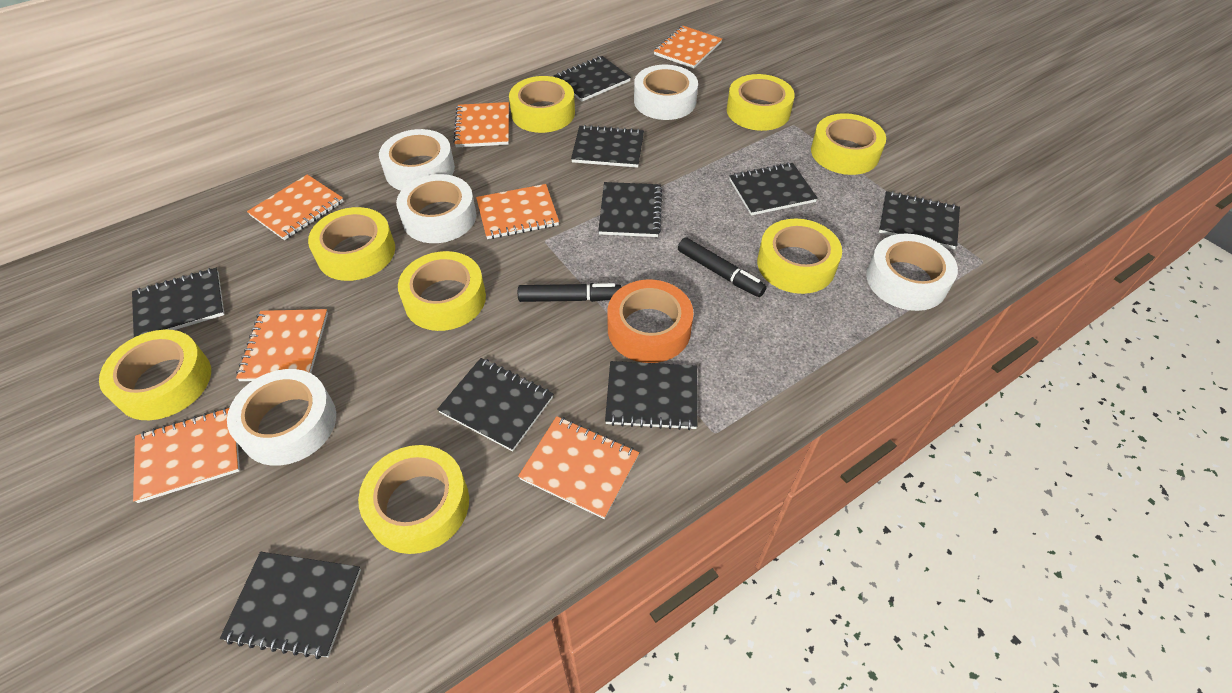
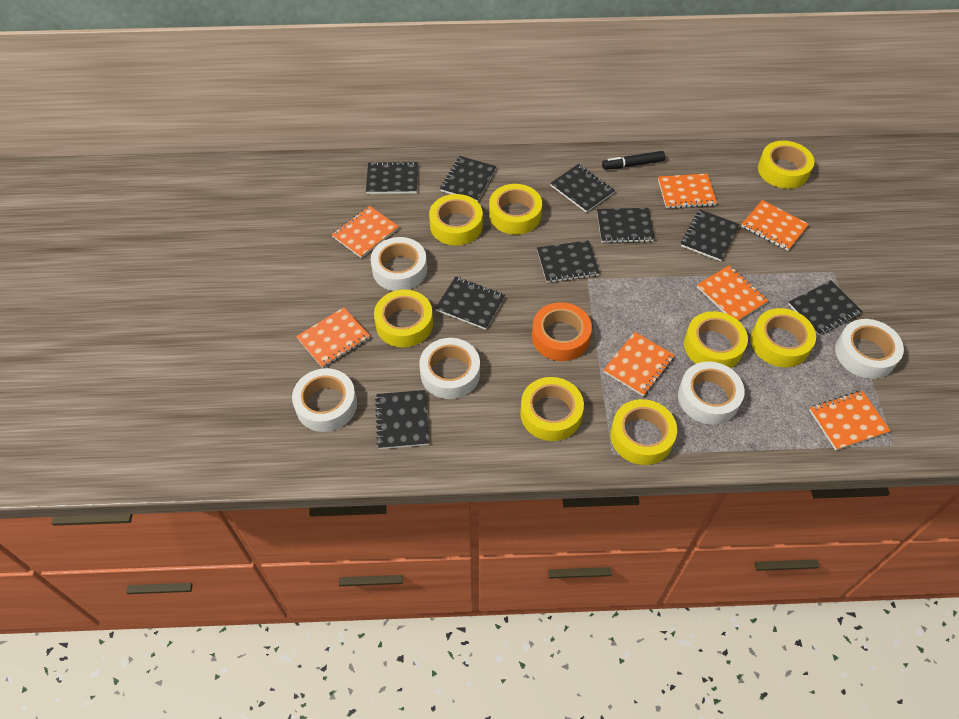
black marker: [518,283,622,302] [678,237,767,297] = 2 -> [602,151,665,170] = 1

